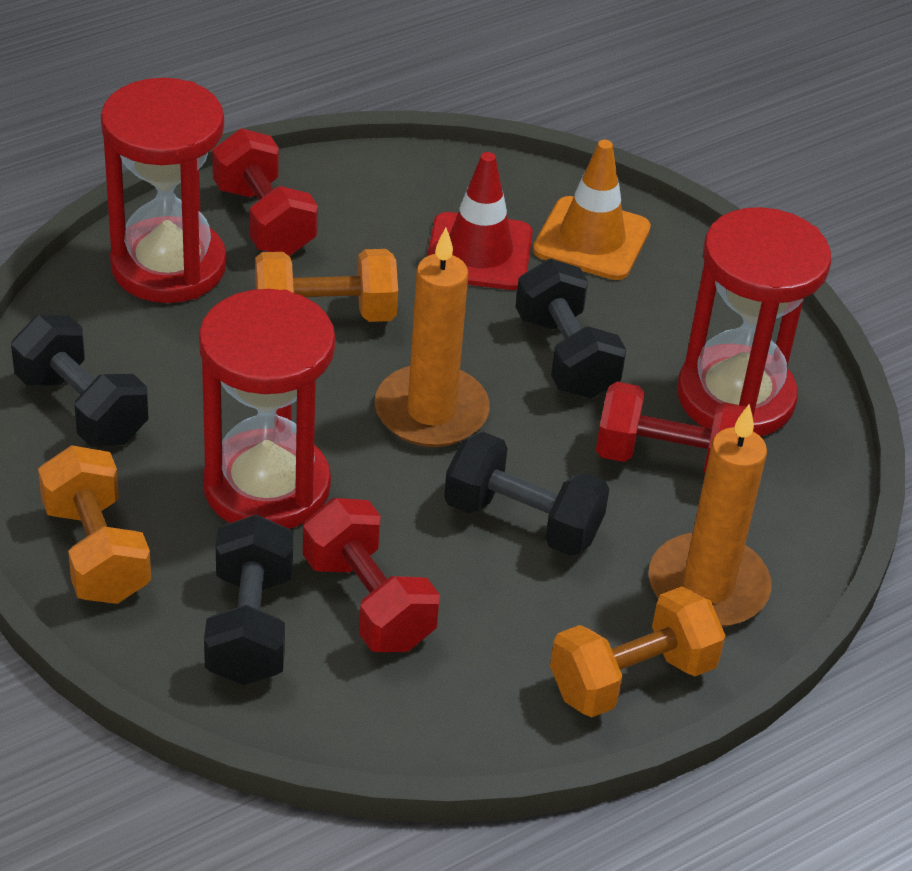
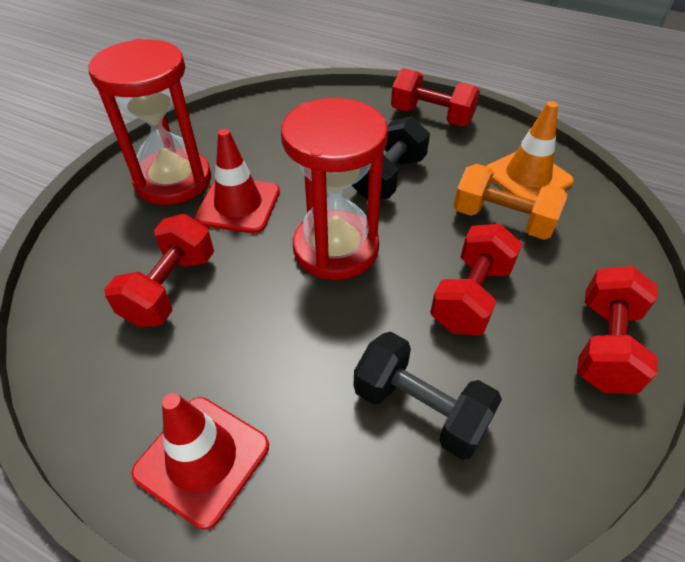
black dumbbell: [11,315,149,447] [204,514,293,685] [444,432,609,556] [515,259,626,399] = 4 -> [351,116,430,200] [354,332,502,460] = 2
orange candle: [375,228,490,447] [649,404,771,627] = 2 -> none = 0
orange dumbbell: [38,445,151,604] [255,249,398,322] [550,586,726,717] = 3 -> [454,164,567,240] = 1
red dumbbell: [212,128,318,256] [303,498,440,652] [596,382,753,473] = 3 -> [104,214,214,327] [391,68,480,126] [430,224,522,335] [577,266,657,394] = 4
red hourglass: [101,78,227,303] [199,289,335,529] [677,207,831,436] = 3 -> [88,39,211,205] [281,98,388,280] = 2
red traffic cone: [427,152,533,290] = 1 -> [131,393,269,530] [194,129,280,234] = 2

